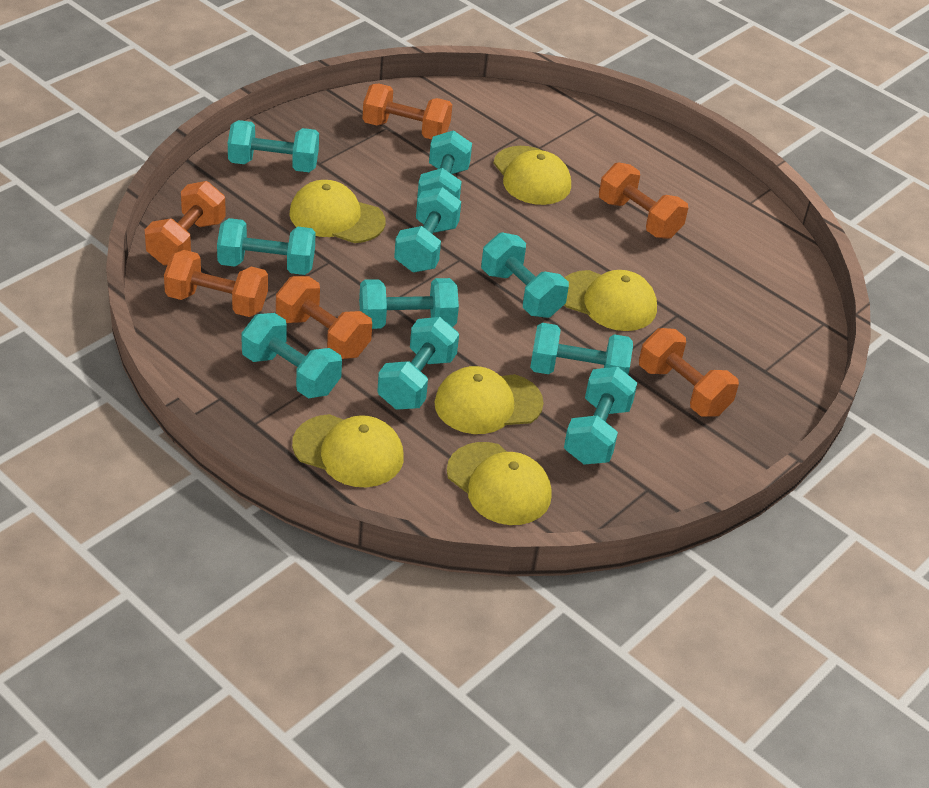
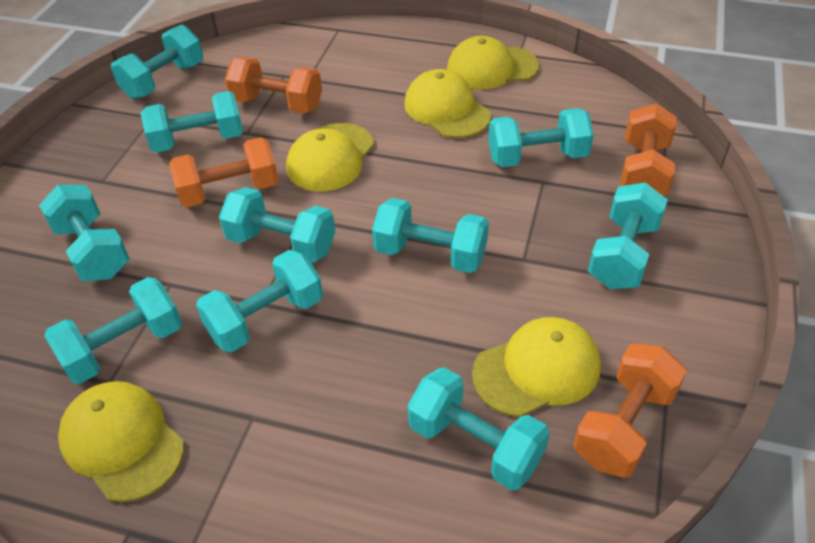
orange dumbbell: [144,181,226,266] [164,250,268,317] [276,276,372,359] [363,84,452,139] [599,162,688,239] [639,328,739,417] = 6 -> [169,137,279,207] [225,57,322,114] [573,343,687,478] [620,103,677,196] = 4
yellow cap: [289,180,386,243] [292,414,404,487] [435,366,544,434] [447,442,552,525] [493,146,571,205] [564,270,657,331] = 6 -> [58,381,184,502] [286,123,374,191] [404,69,491,138] [447,36,539,89] [472,317,601,417] = 5

